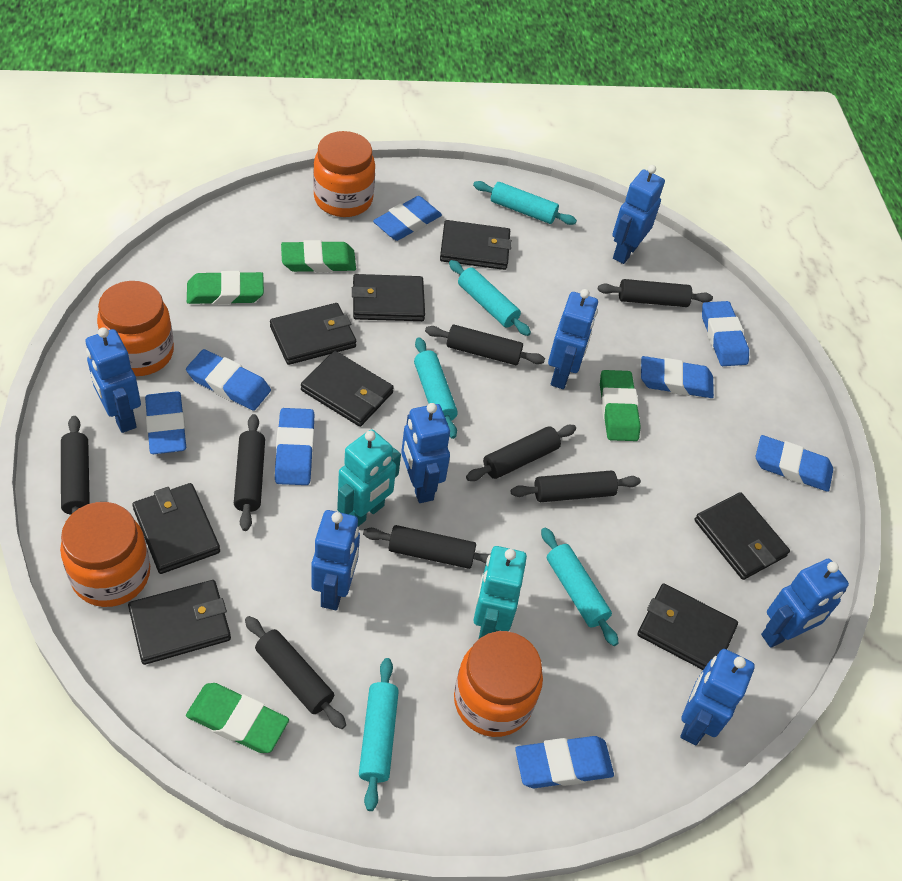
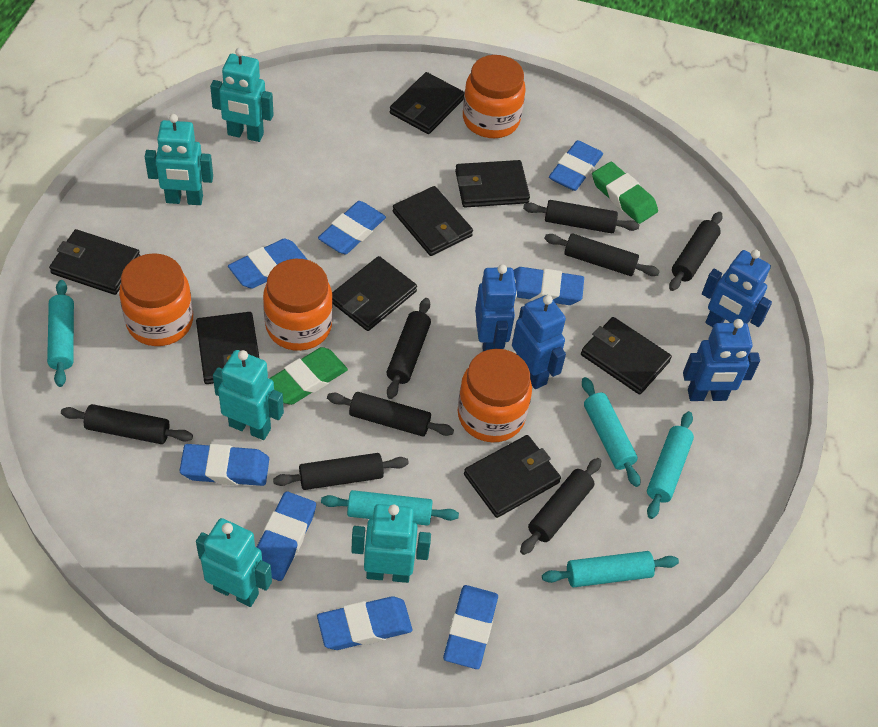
blue robot: [85,327,141,433] [311,510,360,610] [401,403,450,503] [548,289,598,389] [612,165,665,264] [680,649,755,745] [761,559,849,648] = 7 -> [475,264,517,351] [512,295,566,389] [683,319,760,401] [702,249,772,327] = 4
green eraser: [186,683,289,753] [187,271,264,305] [281,240,356,273] [600,370,641,441] = 4 -> [269,347,348,405] [592,162,658,224] = 2
turquoise robot: [337,429,401,527] [474,546,527,640] = 2 -> [145,114,213,205] [196,518,272,607] [210,48,274,142] [213,350,284,440] [351,504,431,583] = 5

